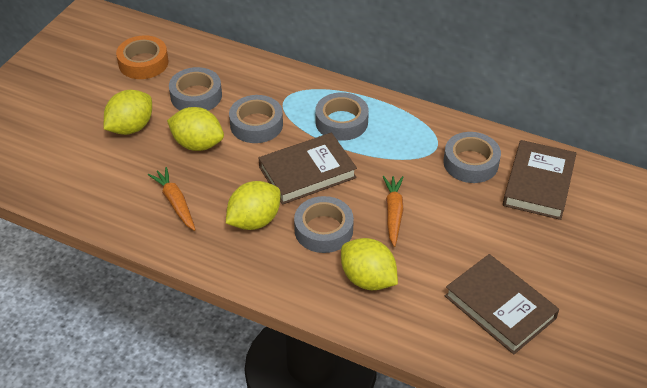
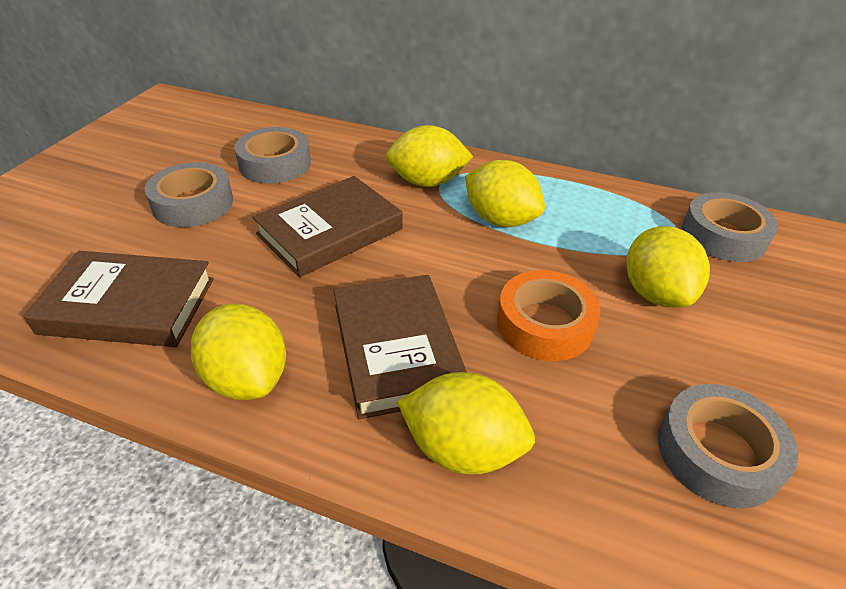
grey tape: [169,67,222,111] [229,95,283,143] [294,196,354,253] [315,92,369,141] [443,132,501,183] = 5 -> [145,162,233,227] [234,127,311,184] [658,384,798,508] [682,192,778,262] = 4
orange carrot: [148,167,196,231] [383,176,403,247] = 2 -> none = 0
yellow lemon: [104,90,152,135] [167,107,224,151] [226,181,281,230] [341,238,398,290] = 4 -> [191,304,286,400] [386,125,473,187] [397,372,535,474] [465,160,545,227] [627,226,710,308] = 5

